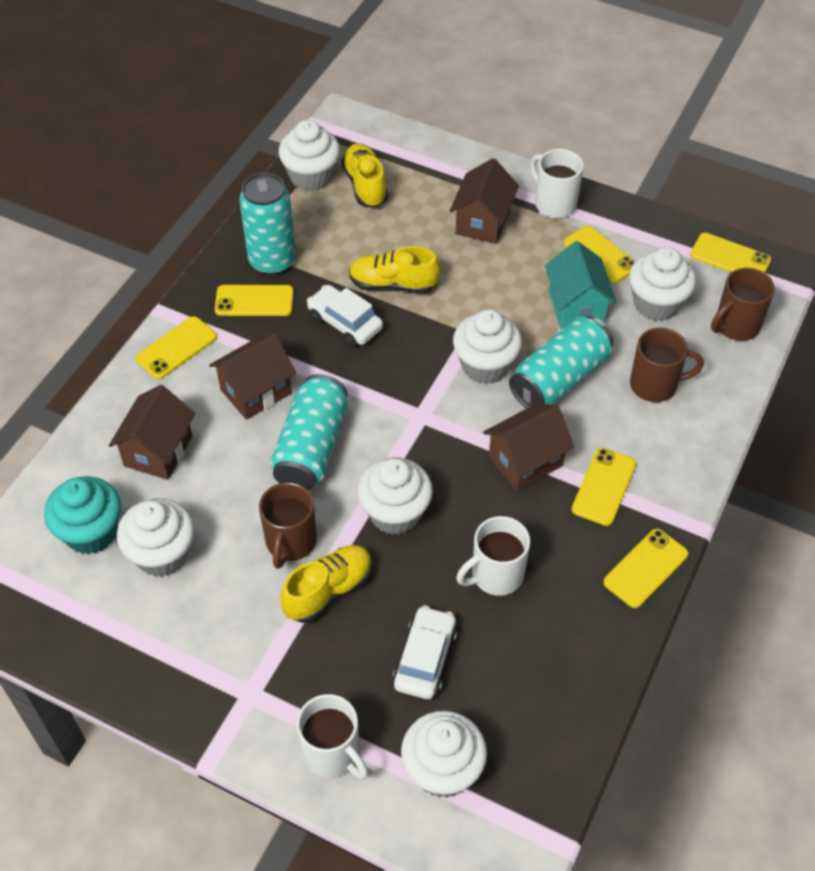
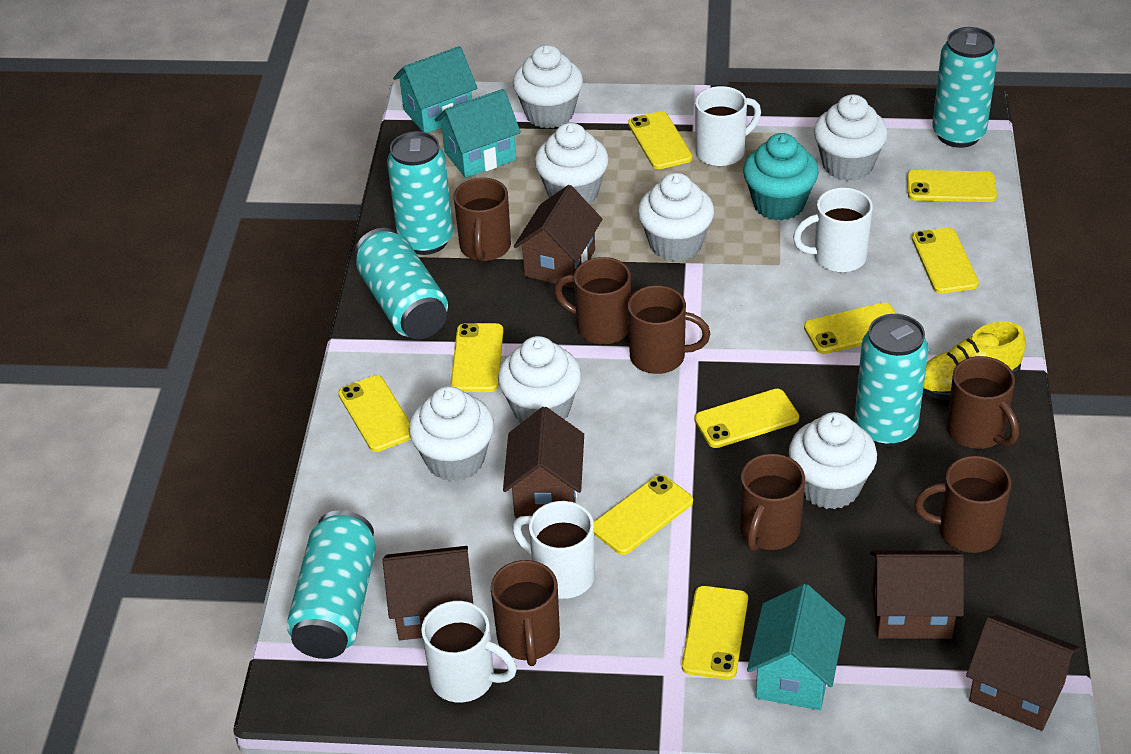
brown house: [109,385,196,480] [209,333,296,420] [450,158,519,244] [483,404,574,491] = 4 -> [383,546,473,640] [503,407,584,518] [514,185,602,288] [870,550,964,639] [966,615,1080,731] = 5
brown mug: [259,482,317,569] [630,328,704,402] [711,268,775,341] = 3 -> [454,178,511,261] [491,560,560,666] [554,257,631,344] [628,285,710,374] [740,454,805,551] [914,456,1011,553] [946,356,1019,449] = 7
turquoise can: [239,173,296,276] [270,374,348,490] [509,316,614,409] = 3 -> [286,510,376,659] [355,228,448,339] [387,131,453,255] [854,314,929,447] [932,27,998,148] = 5
turquoise house: [545,241,617,329] = 1 -> [393,46,477,133] [435,89,521,178] [747,584,846,710] = 3
white car: [307,285,383,347] [393,605,457,699] = 2 -> none = 0
white cupcake: [117,498,194,577] [279,120,340,192] [357,458,433,535] [401,711,487,798] [453,309,522,384] [629,247,696,321] = 6 -> [409,386,494,481] [498,336,581,423] [513,45,583,129] [535,123,609,205] [638,173,714,262] [789,412,877,509] [814,94,888,181] = 7
white mug: [297,694,368,779] [456,516,530,596] [530,149,584,218] = 3 -> [421,601,517,702] [512,501,595,599] [695,86,761,166] [793,187,873,273] = 4
yellow phone: [135,316,217,379] [215,285,294,316] [564,226,635,284] [572,448,636,526] [603,529,689,608] [690,233,771,273] = 6 -> [338,375,411,452] [450,323,504,392] [594,475,693,555] [628,111,692,169] [682,586,748,680] [694,389,799,448] [804,302,896,354] [907,170,997,202] [912,228,979,294] = 9
yellow shoe: [280,545,372,623] [341,143,388,208] [349,246,440,294] = 3 -> [923,321,1026,400] = 1

